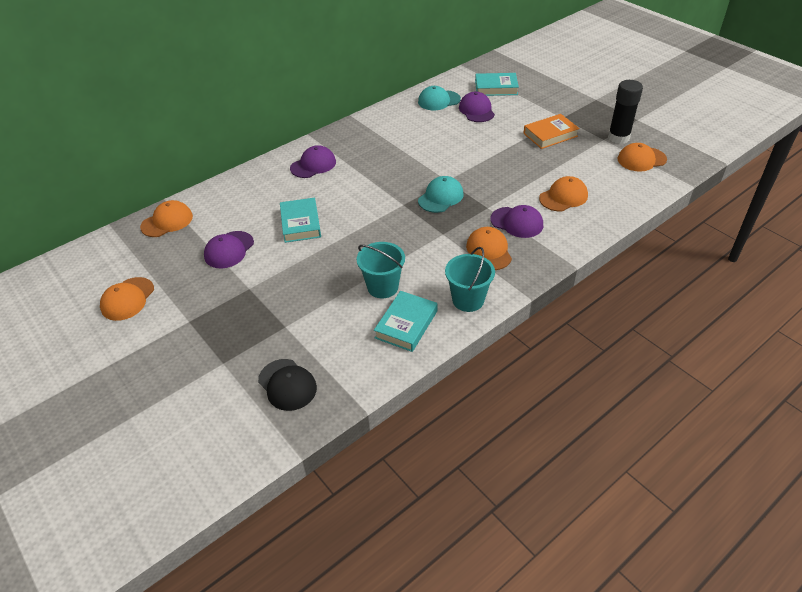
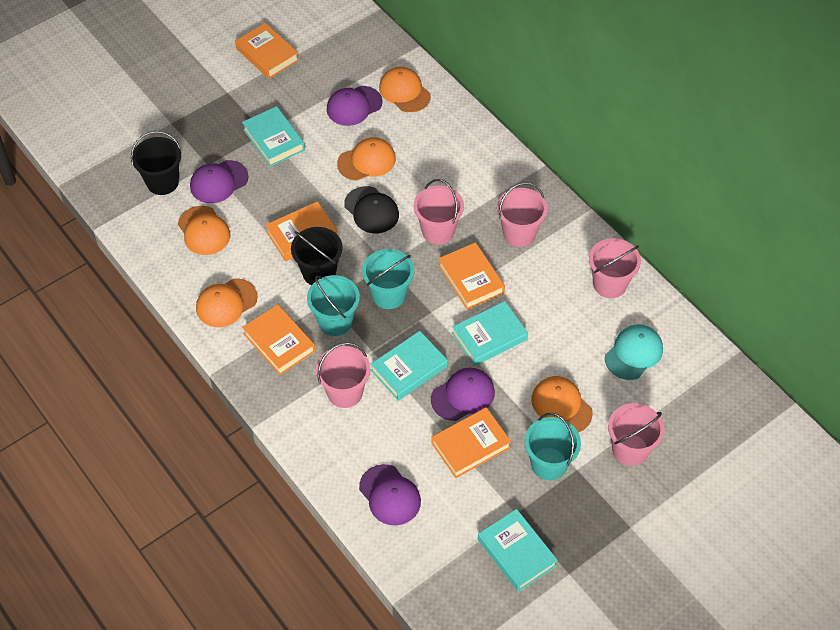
black bucket: none = 0 -> [131,131,181,195] [291,227,343,285] = 2
black glue stick: [608,80,643,144] = 1 -> none = 0
orange book: [523,114,580,149] = 1 -> [235,23,299,79] [242,304,315,375] [265,201,338,261] [431,407,511,478] [438,242,505,310] = 5
pink bucket: none = 0 -> [316,342,370,408] [413,179,464,244] [497,182,547,247] [589,238,641,298] [608,403,664,466] = 5
turquoise book: [280,198,321,243] [374,291,437,352] [475,73,519,96] = 3 -> [242,106,305,167] [371,331,448,401] [452,301,528,366] [478,509,558,592] = 4
turquoise bucket: [357,242,405,298] [445,247,495,312] = 2 -> [307,275,360,336] [362,249,414,309] [525,413,581,480] = 3
turquoise cap: [418,86,461,110] [418,176,464,213] = 2 -> [605,324,663,380] = 1

